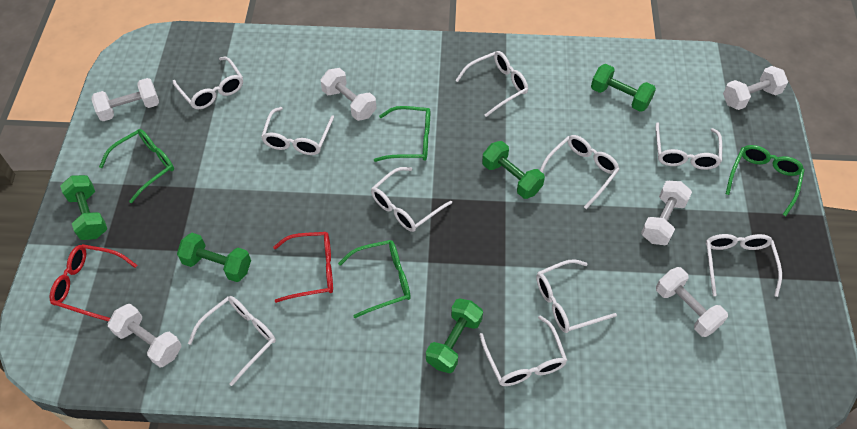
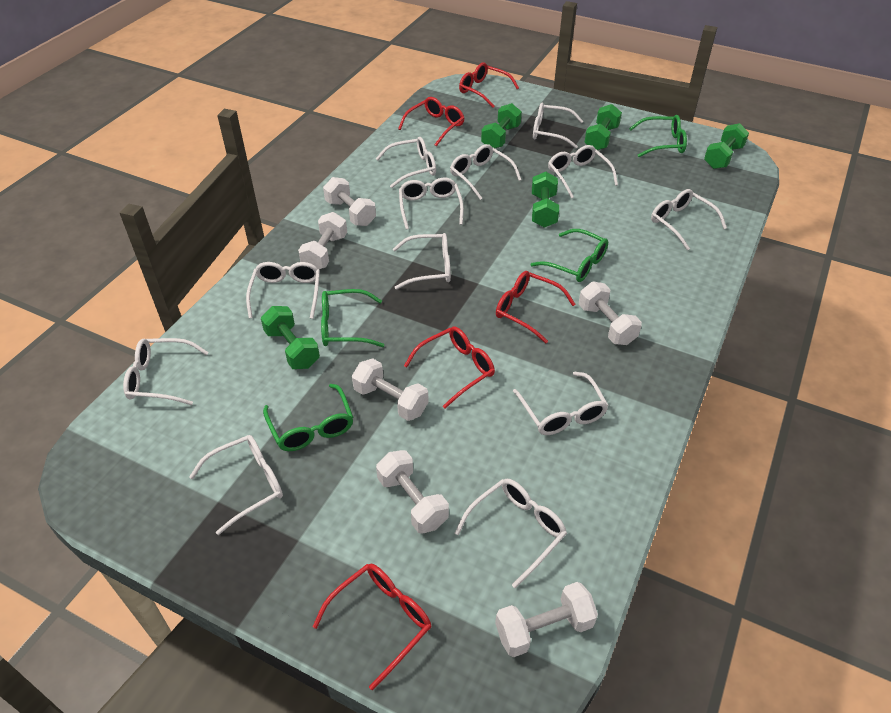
red glasses: [49,244,137,322] [273,232,333,303] = 2 -> [312,564,431,690] [398,97,464,147] [404,327,495,408] [459,63,519,108] [496,271,576,343] = 5
white glasses: [173,57,243,109] [188,296,276,386] [261,107,334,155] [371,167,452,232] [455,51,528,117] [479,315,567,386] [536,259,617,333] [540,135,620,209] [656,122,722,170] [706,234,782,297] = 10 -> [123,338,209,405] [189,435,283,535] [246,262,320,319] [376,137,436,188] [393,233,451,290] [399,178,464,230] [450,144,521,200] [455,478,567,588] [513,372,609,435] [533,103,583,148] [548,145,618,199] [651,189,727,250] = 12

